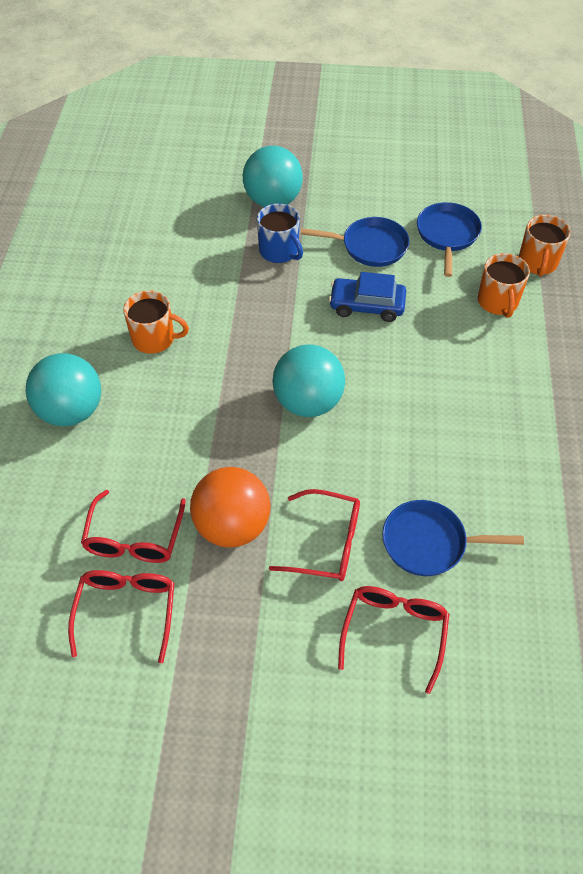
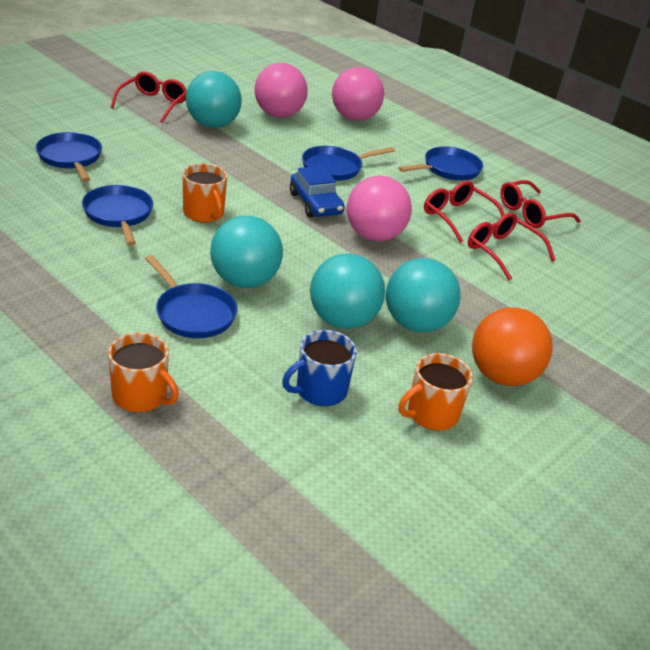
blue pan: [301,217,409,267] [382,500,524,576] [417,202,482,277] = 3 -> [36,132,102,182] [82,185,153,246] [145,255,237,338] [302,146,395,181] [399,146,483,181] = 5
pink ball: none = 0 -> [255,63,308,118] [332,67,384,121] [347,176,412,241] = 3
turquoise ball: [25,353,101,426] [243,146,303,207] [272,344,345,417] = 3 -> [186,71,242,128] [210,216,283,288] [310,253,385,329] [386,258,461,332] = 4

